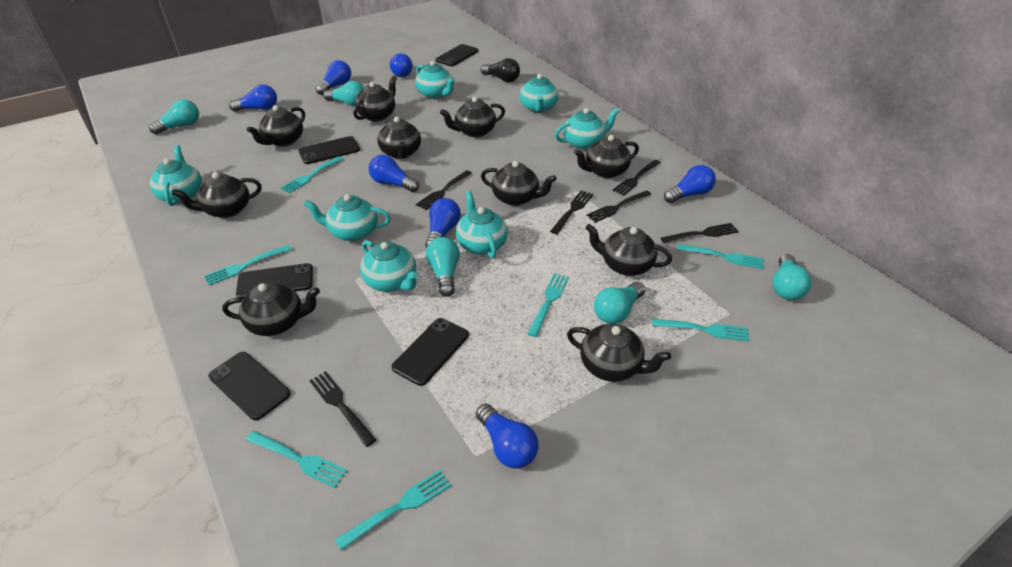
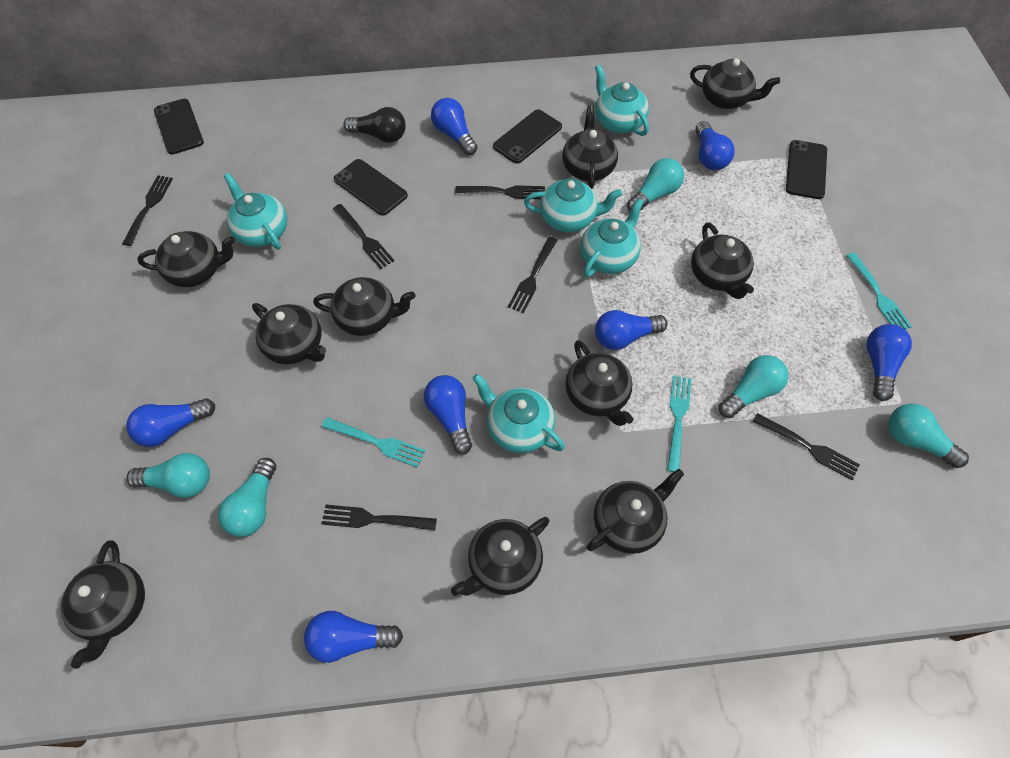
black phone: [208,352,291,420] [236,263,313,299] [299,136,360,164] [391,318,469,386] [435,44,478,66] = 5 -> [154,99,204,154] [334,159,408,216] [493,110,562,164] [786,140,827,199] = 4
turquoise fork: [204,245,292,285] [246,431,347,488] [280,156,343,193] [335,470,451,550] [527,273,569,337] [652,319,750,341] [677,244,764,269] = 7 -> [322,417,426,468] [667,375,692,472] [846,252,912,329] = 3
turquoise teapot: [150,145,202,206] [304,194,390,241] [360,240,418,292] [415,61,455,99] [456,190,508,259] [519,74,558,113] [555,108,620,150] = 7 -> [224,173,287,250] [472,374,565,453] [524,179,623,232] [581,198,644,277] [595,65,649,136] = 5

